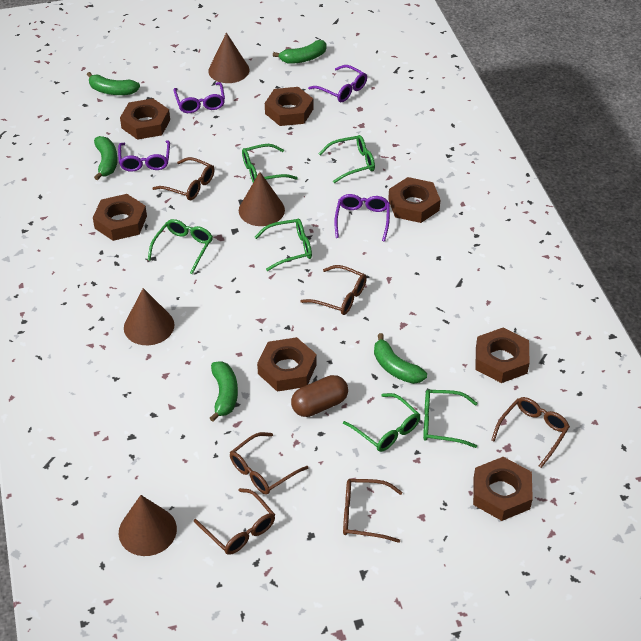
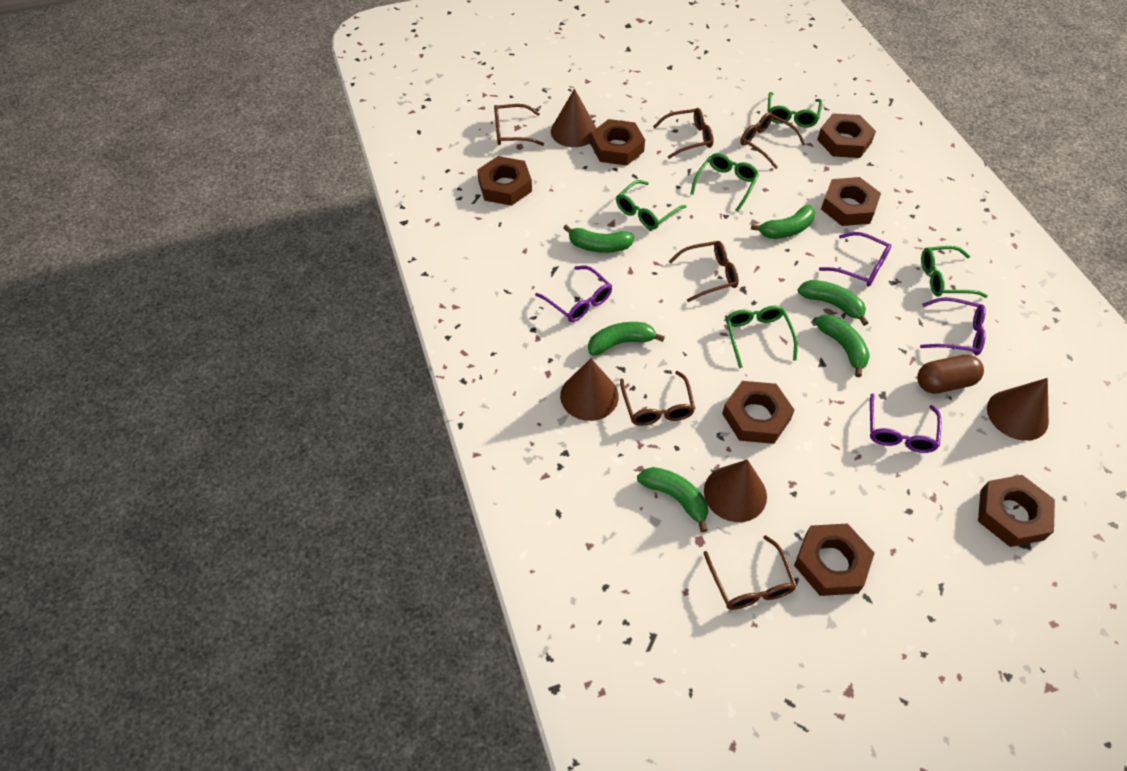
green banana: [87,72,140,95] [94,136,118,180] [210,361,238,422] [273,40,327,64] [374,333,427,384] = 5 -> [563,224,634,253] [588,322,665,356] [637,467,708,532] [751,205,815,239] [798,280,868,326] [815,314,870,377] = 6
green glasses: [148,219,213,274] [242,144,298,182] [255,219,312,271] [319,135,375,183] [343,393,420,452] [423,390,478,448] = 6 -> [616,180,686,230] [690,153,759,212] [726,306,798,368] [768,92,822,127] [921,246,988,298] = 5

